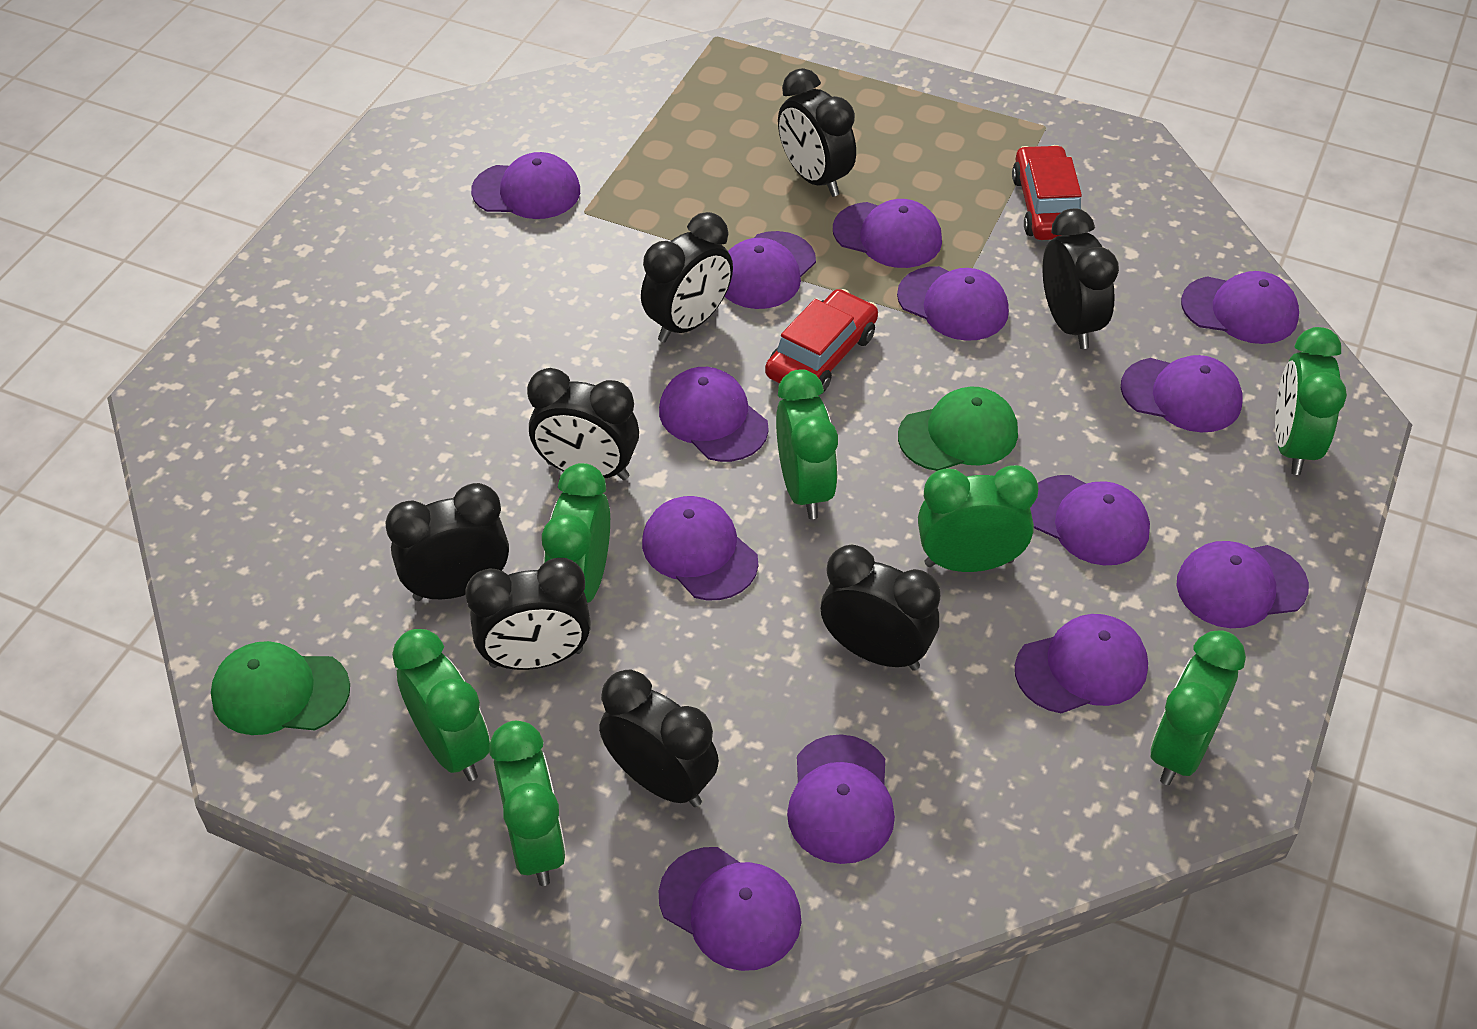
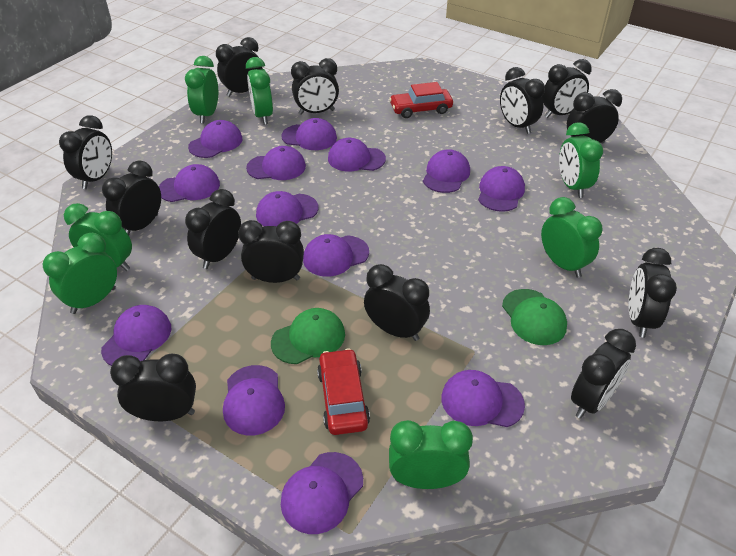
black clock: [385,483,509,601] [465,558,591,670] [527,368,639,480] [599,670,719,807] [641,212,733,343] [778,68,856,197] [821,544,940,670] [1043,208,1119,349] = 8 -> [59,115,112,189] [102,160,161,235] [110,354,196,421] [185,189,241,269] [216,37,262,97] [238,220,304,283] [291,58,339,115] [364,264,430,341] [500,67,545,134] [542,59,592,118] [567,89,622,143] [571,329,636,419] [629,248,677,338] = 13

